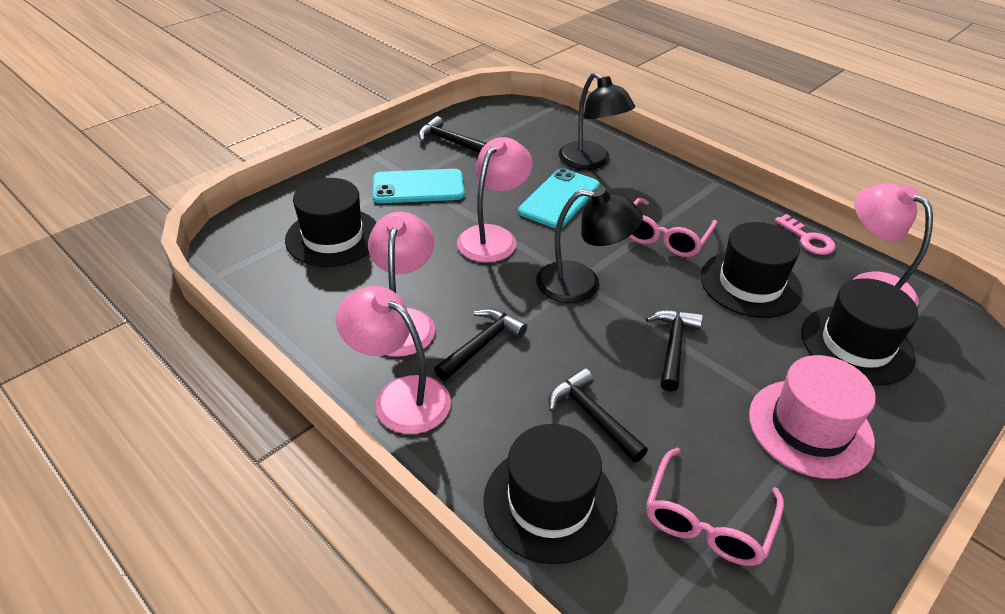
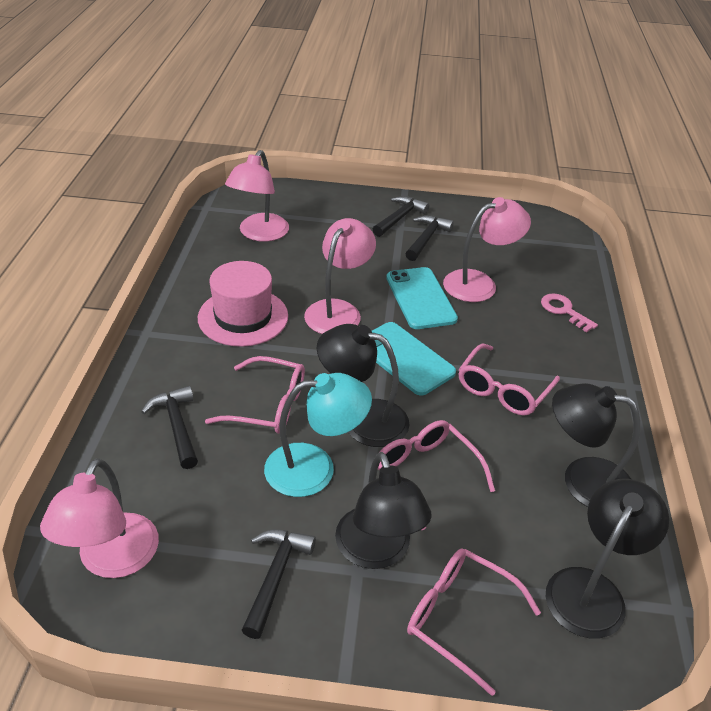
black hat: [285,178,377,267] [483,424,617,564] [701,222,803,318] [801,278,918,386] = 4 -> none = 0
black lamp: [536,187,643,303] [559,72,635,170] = 2 -> [317,324,409,447] [335,452,432,569] [546,479,669,638] [552,383,640,507] = 4
pink glasses: [629,198,717,257] [646,447,784,566] = 2 -> [205,356,305,434] [378,420,495,530] [407,548,541,696] [459,344,560,416] = 4
turquoise lamp: none = 0 -> [264,373,372,497] = 1

